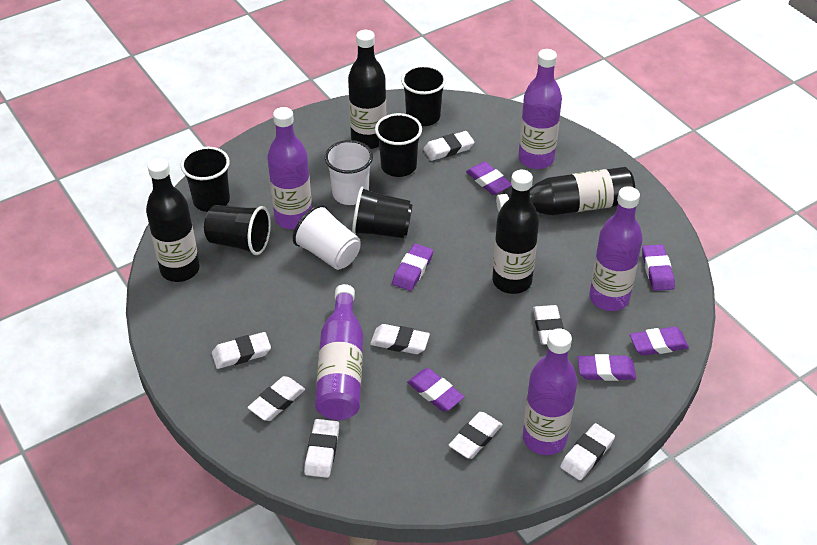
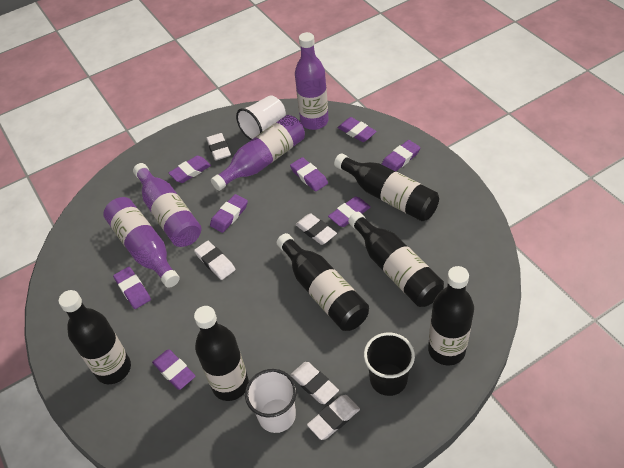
black bottle: [146,158,200,282] [348,30,386,149] [492,170,539,294] [496,167,635,215] = 4 -> [59,290,131,384] [194,306,249,401] [277,233,369,331] [334,153,439,221] [348,212,444,307] [428,266,474,366] = 6
black cup: [181,147,230,212] [204,205,271,255] [352,187,412,238] [375,113,422,177] [401,65,446,126] = 5 -> [364,333,415,396] = 1
purple bottle: [267,107,312,229] [315,284,363,420] [519,49,562,169] [523,328,578,455] [589,186,643,311] = 5 -> [103,197,180,288] [133,163,201,247] [211,115,305,191] [295,32,329,130] = 4
purple eraser: [392,244,433,291] [407,368,464,411] [466,162,512,195] [577,354,636,381] [630,327,689,356] [642,244,675,291] = 6 -> [113,267,151,309] [152,349,196,390] [169,156,211,183] [210,194,248,233] [290,157,328,192] [328,196,371,227] [338,117,377,142] [382,140,420,171] = 8
white eraser: [212,332,271,369] [247,376,305,421] [304,419,339,478] [370,324,430,354] [423,131,474,161] [449,412,503,459] [533,305,564,345] [560,423,615,480] = 8 -> [194,241,235,280] [206,133,231,161] [290,362,339,404] [295,213,337,245] [307,395,360,440] = 5

